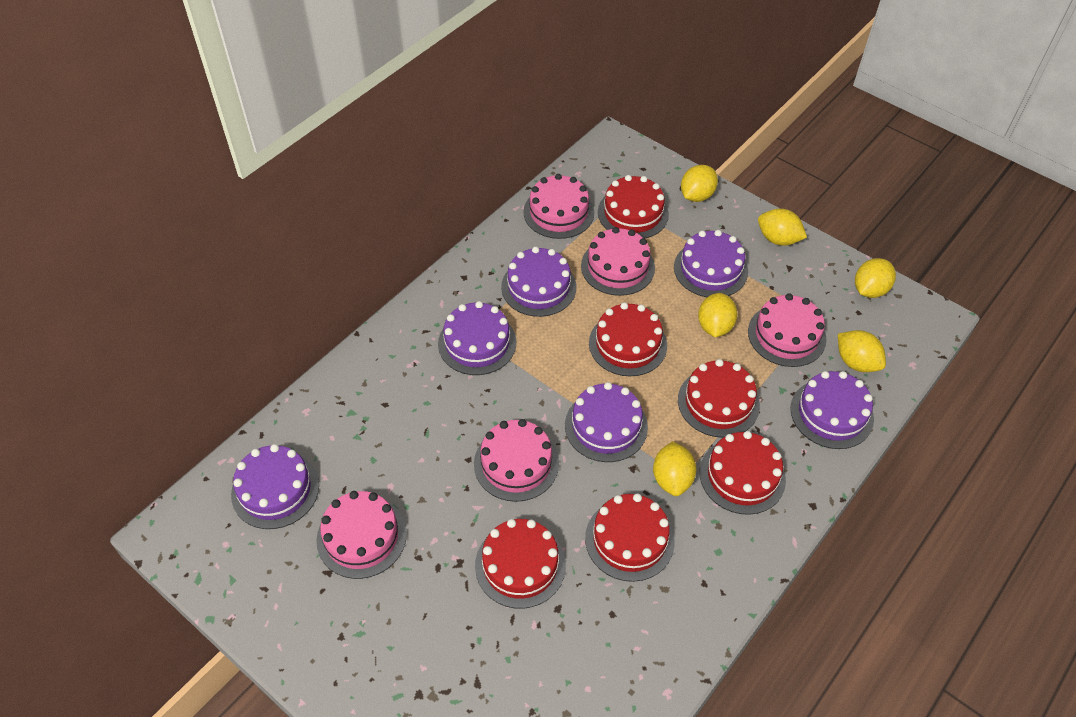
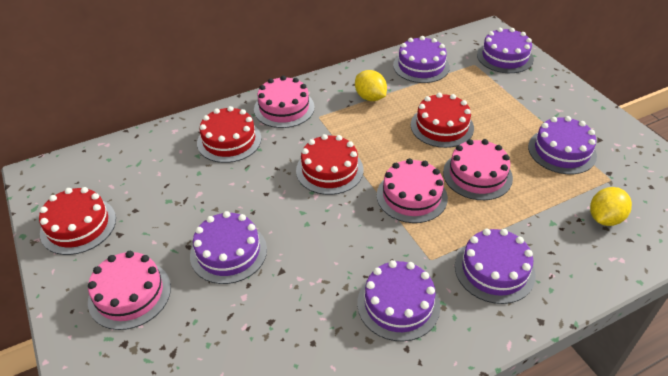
pink cake: [316,491,407,579] [474,419,559,502] [523,174,594,239] [581,227,655,296] [748,293,827,367] = 5 -> [88,251,171,330] [254,76,315,128] [377,158,448,223] [443,139,513,200] = 4
red cake: [475,519,566,609] [585,493,675,582] [589,302,667,376] [598,175,669,239] [678,359,760,438] [700,431,786,515] = 6 -> [39,187,116,255] [197,106,261,163] [296,134,364,195] [411,93,474,148] = 4
yellow lemon: [653,441,697,496] [681,165,718,202] [698,293,737,337] [758,209,807,246] [838,330,886,372] [855,258,896,298] = 6 -> [355,70,387,101] [590,187,632,226] = 2

